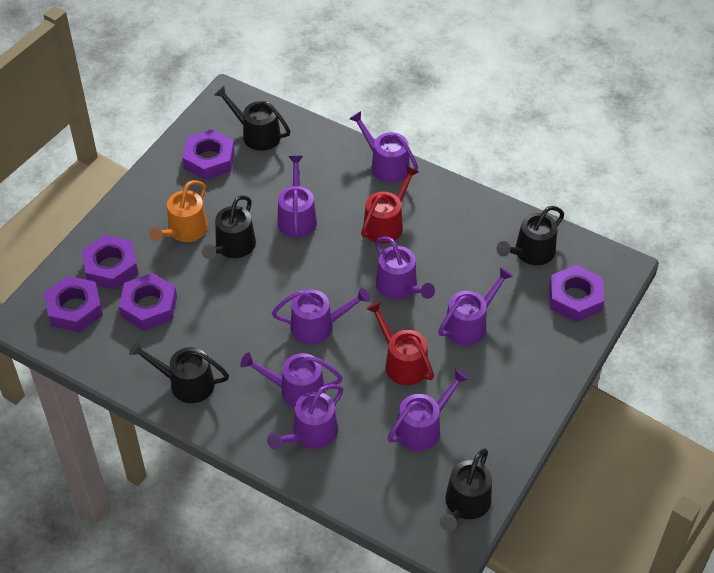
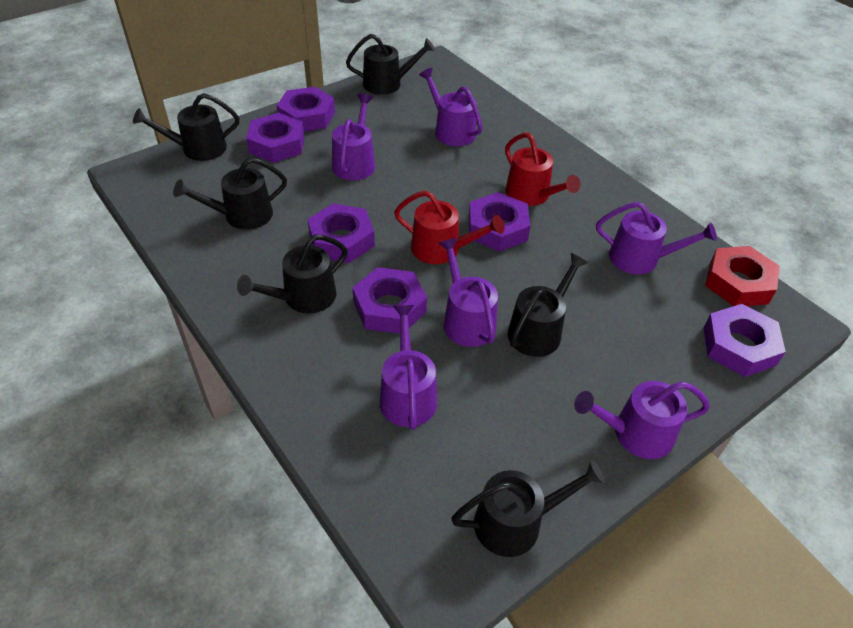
black watering can: [129,341,229,403] [202,195,256,259] [214,86,290,151] [439,448,492,531] [497,206,564,265] = 5 -> [133,93,239,161] [173,157,287,230] [237,235,348,314] [346,34,435,95] [451,460,606,557] [508,253,588,357] = 6
orange watering can: [149,180,208,242] = 1 -> none = 0
purple nut: [44,276,103,332] [82,235,138,290] [119,273,177,331] [182,129,235,180] [549,265,604,322] = 5 -> [246,113,305,163] [277,87,335,131] [307,203,375,263] [353,267,427,334] [469,192,530,252] [704,304,786,377] = 6
purple watering can: [240,352,343,408] [267,384,343,450] [272,288,370,344] [277,156,317,238] [350,111,418,183] [375,237,435,299] [387,369,469,451] [438,267,513,345] = 8 -> [332,94,375,181] [379,305,437,430] [419,68,483,146] [439,238,498,347] [574,381,710,459] [596,202,717,274] = 6
red nut: none = 0 -> [705,246,780,306] = 1

